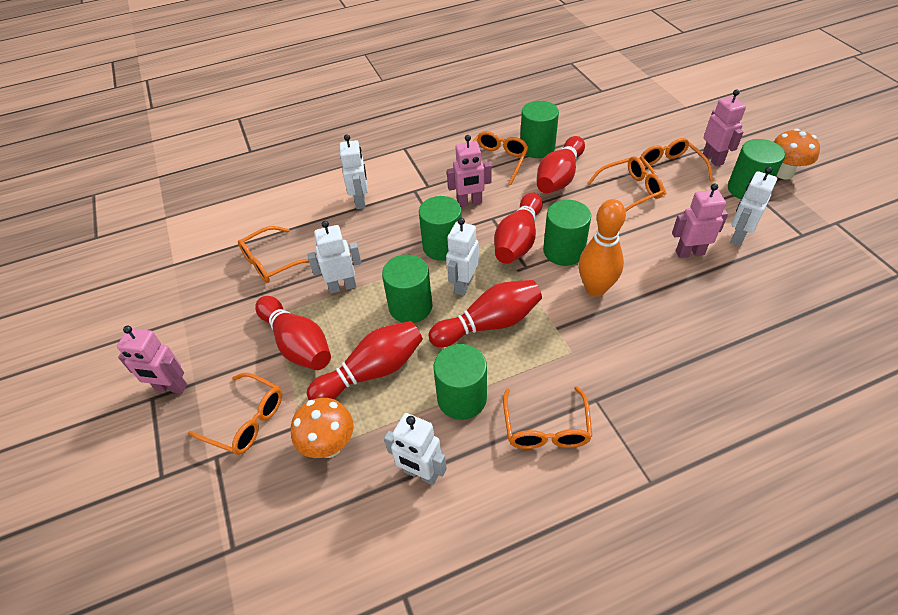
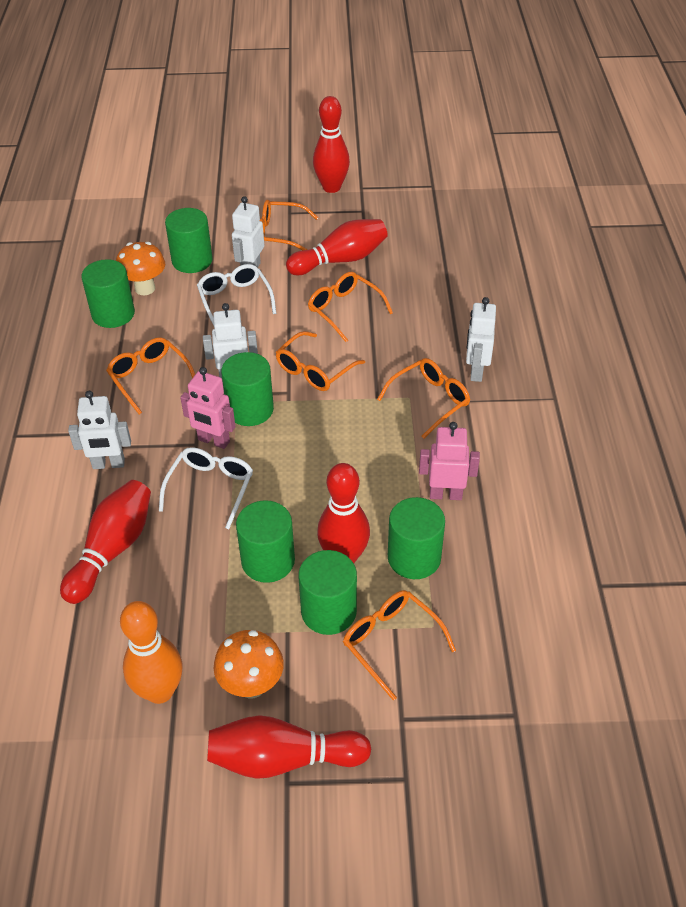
pink robot: [117,326,187,394] [447,135,492,207] [672,183,728,258] [703,90,746,166] = 4 -> [180,367,236,449] [419,422,480,500] = 2
white glasses: none = 0 -> [159,447,253,529] [197,264,276,326] = 2
white robot: [307,221,361,294] [340,134,368,209] [384,413,447,485] [446,218,479,296] [730,167,777,246] = 5 -> [68,391,131,469] [203,303,258,378] [232,196,264,268] [466,297,496,382] = 4

